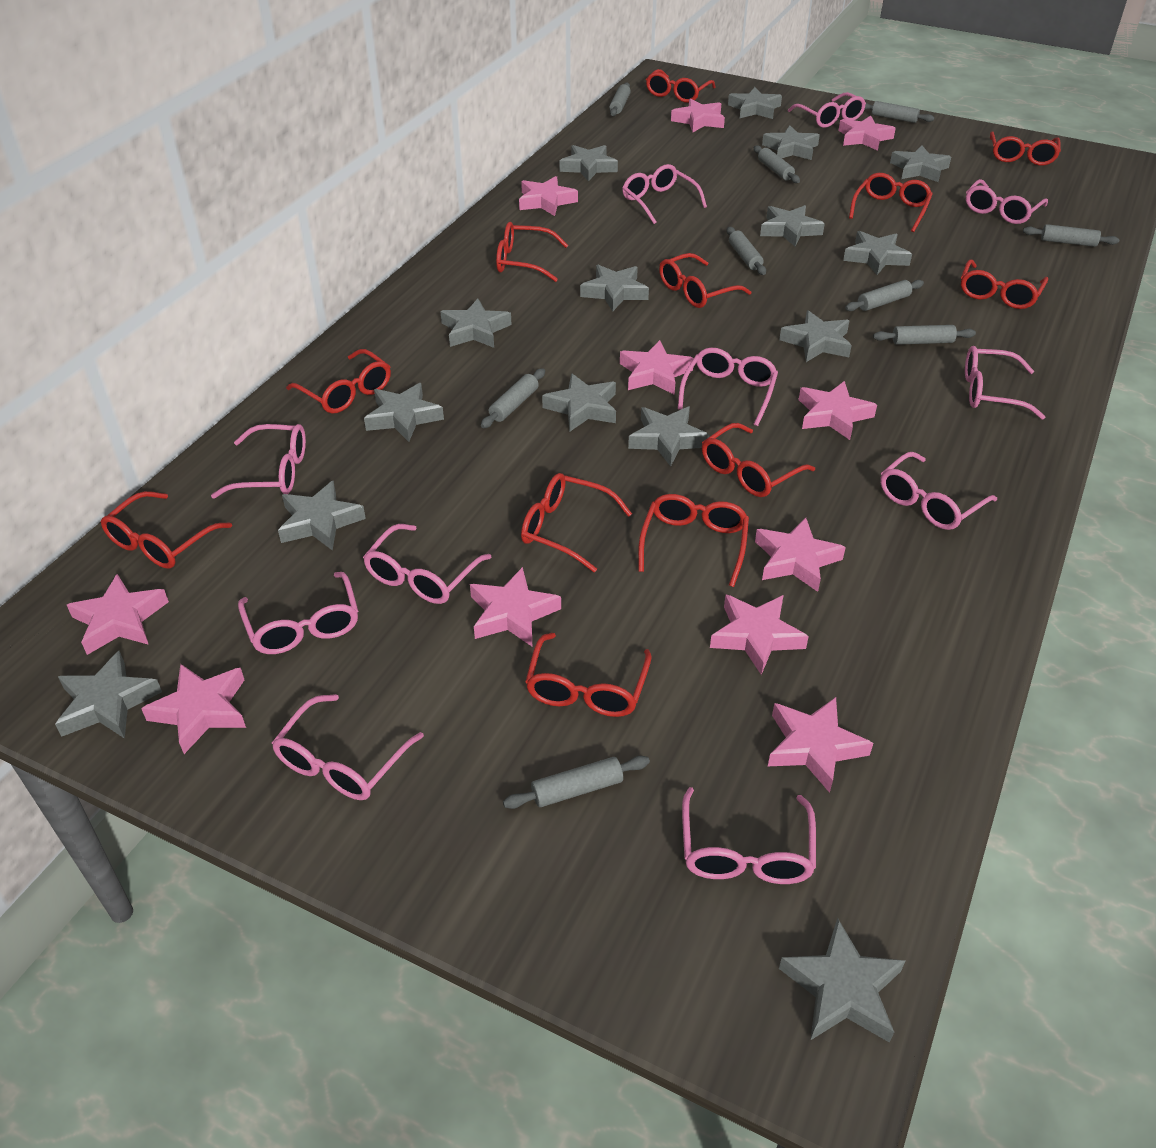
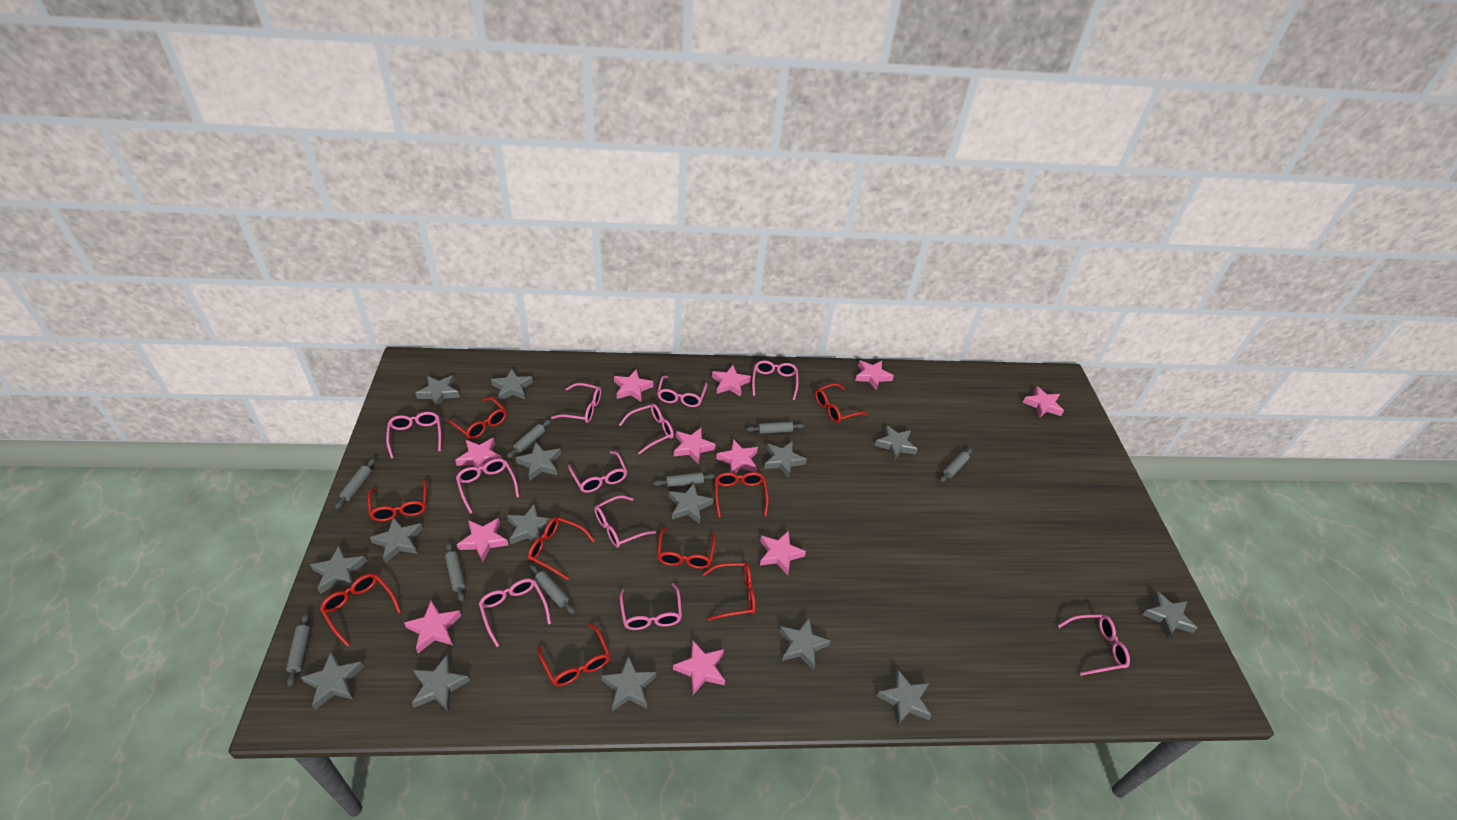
grey rolling pin: [481,368,545,428] [503,756,650,809] [609,83,631,116] [726,227,766,275] [754,145,800,183] [845,280,924,311] [864,101,934,123] [873,325,976,345] [1023,224,1119,247] = 9 -> [286,613,310,687] [335,458,376,509] [445,542,465,602] [506,419,551,458] [529,565,575,614] [653,472,716,487] [746,422,805,434] [940,448,973,482] = 8
red glasses: [101,491,232,569] [286,349,391,413] [496,222,568,282] [521,473,632,573] [525,633,652,717] [638,494,749,587] [646,69,715,103] [659,253,751,308] [702,423,815,497] [849,173,933,232] [961,259,1048,309] [990,131,1061,166] = 12 -> [320,573,401,647] [368,480,427,521] [447,397,507,439] [528,517,595,580] [538,624,610,686] [657,527,716,569] [702,563,756,621] [715,472,769,517] [815,383,867,423] = 9

